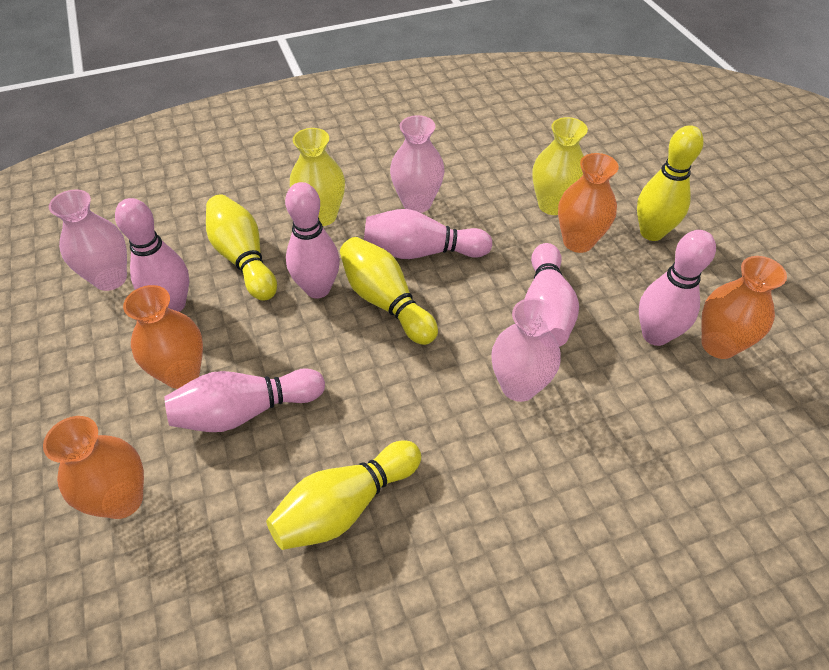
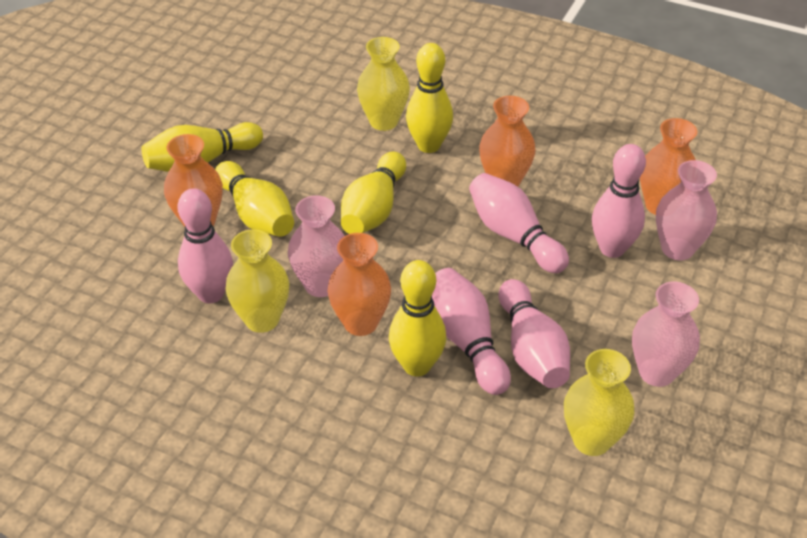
pink bowling pin: [115,198,189,312] [164,368,325,432] [285,182,340,298] [364,209,492,259] [525,243,579,347] [639,230,716,346] = 6 -> [177,188,233,303] [432,268,511,395] [469,173,569,273] [498,279,570,388] [592,144,646,258] = 5
yellow bowling pin: [206,195,277,301] [266,441,421,550] [340,237,438,345] [637,125,704,241] = 4 -> [141,122,263,172] [215,161,294,237] [341,152,406,234] [389,260,446,377] [406,43,453,153] = 5
yellow vase: [290,128,345,226] [532,117,588,215] = 2 -> [226,229,289,333] [357,37,410,131] [564,349,634,456] = 3

